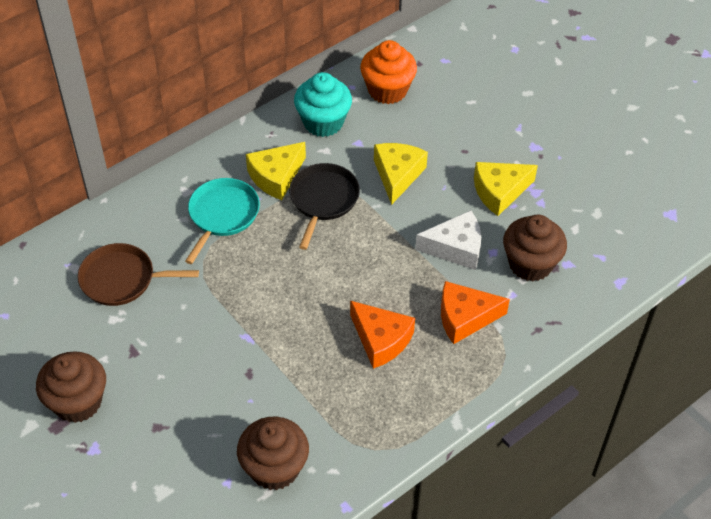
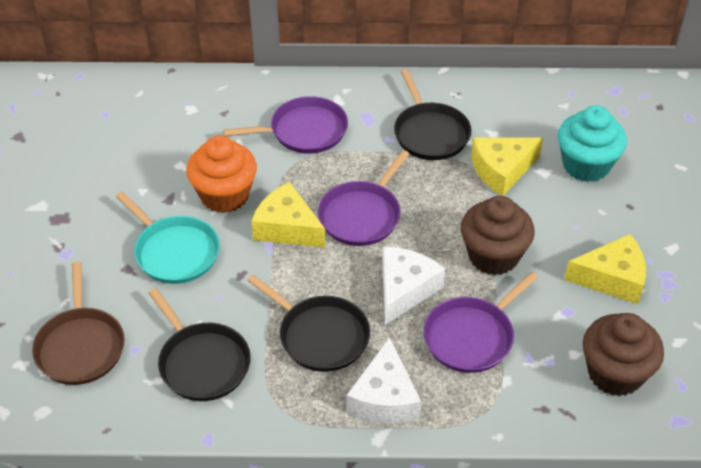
black pan: [289,163,360,250] = 1 -> [149,288,251,401] [247,275,370,372] [394,69,472,160] = 3
brown cupcake: [36,351,106,423] [237,417,309,491] [503,214,567,281] = 3 -> [461,196,535,275] [583,313,664,396] = 2
orange cheese: [350,301,415,369] [441,281,510,344] = 2 -> none = 0
purple pan: none = 0 -> [223,96,348,154] [318,150,409,246] [423,272,538,373] = 3
white cheese: [415,210,481,270] = 1 -> [346,337,421,424] [382,246,445,325] = 2

